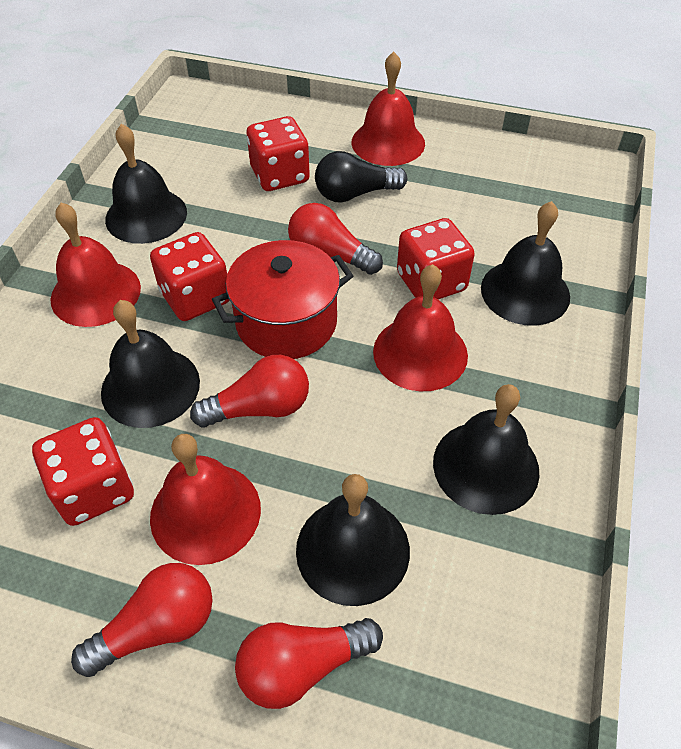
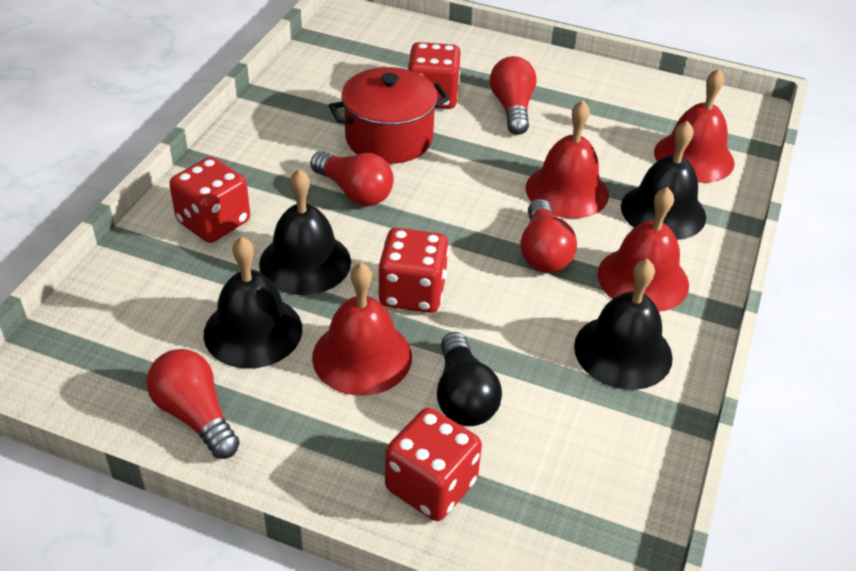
black bell: [101,300,200,428] [105,124,187,244] [296,474,410,606] [433,384,539,515] [481,201,570,326] = 5 -> [203,236,302,369] [259,169,351,295] [574,259,673,390] [621,121,706,240] = 4

